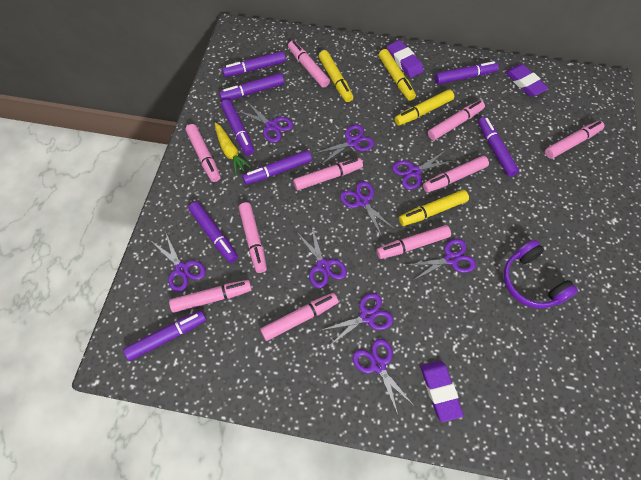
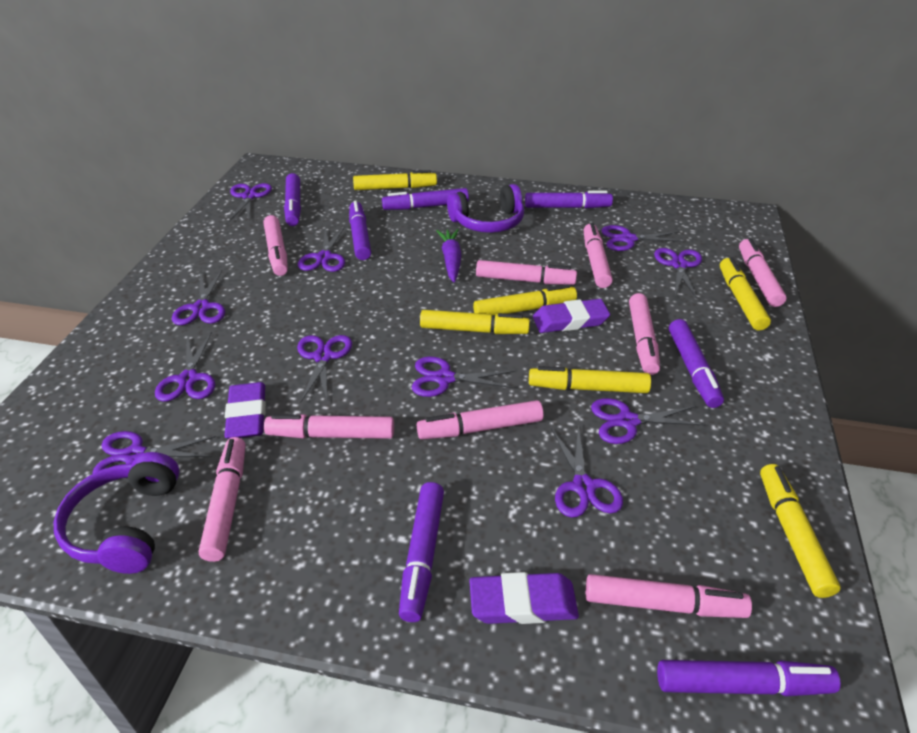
pink marker: [169,280,252,313] [186,124,220,182] [239,202,267,273] [260,293,338,341] [288,41,330,88] [293,158,363,190] [376,225,451,259] [423,156,489,193] [428,100,485,140] [545,121,604,159] = 10 -> [199,437,245,562] [264,215,288,276] [264,414,394,439] [417,400,544,440] [476,260,577,285] [584,223,613,288] [586,574,752,618] [629,293,660,375] [739,238,787,307] = 9
purple carrot: none = 0 -> [437,229,462,282] = 1
purple headphones: [503,240,578,309] = 1 -> [53,452,180,574] [447,184,524,233] = 2
purple marker: [123,310,206,361] [188,202,238,263] [219,73,284,101] [221,99,254,155] [222,51,286,77] [242,150,312,185] [435,61,499,84] [478,117,519,177] = 8 -> [284,173,301,226] [349,200,371,260] [382,188,469,210] [399,482,444,622] [525,191,613,208] [657,660,841,697] [669,319,724,408] = 7
purple scissors: [153,231,206,292] [237,103,293,142] [298,228,347,288] [313,125,374,164] [322,293,393,345] [340,181,394,237] [353,339,414,414] [392,150,454,189] [409,239,476,280] = 9 -> [92,431,216,474] [155,332,215,402] [172,270,225,325] [229,183,272,221] [297,335,352,403] [298,226,345,272] [412,356,515,397] [551,425,623,518] [591,398,706,444] [601,225,686,251] [654,248,702,299] = 11
yellow carrot: [215,122,251,175] = 1 -> none = 0
yellow marker: [319,50,353,102] [379,49,416,101] [395,89,454,126] [399,190,469,226] = 4 -> [353,170,437,190] [420,310,530,334] [473,284,577,315] [529,366,651,393] [720,257,771,331] [760,464,841,598] = 6

